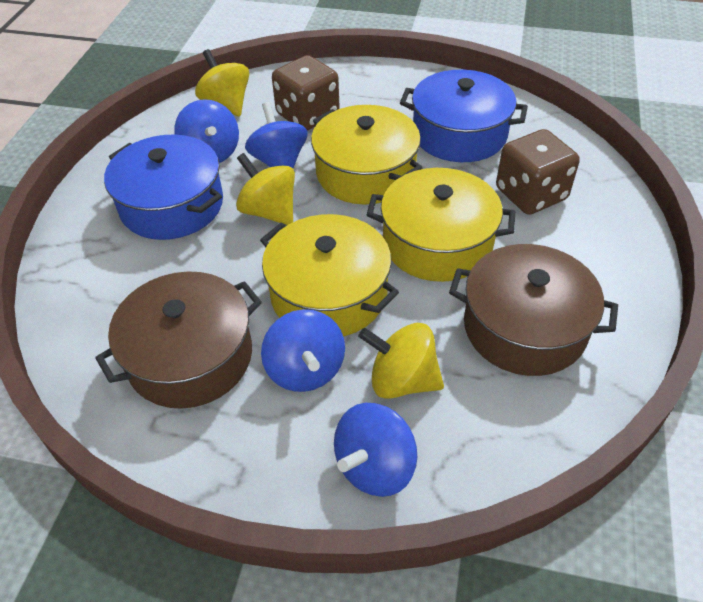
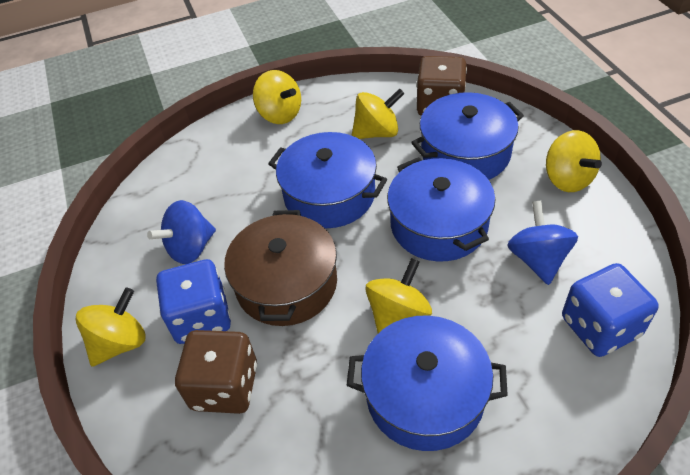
blue dice: none = 0 -> [156,259,231,344] [562,263,659,357] = 2
blue pot: [104,135,223,240] [400,70,528,162] = 2 -> [268,132,387,228] [347,315,508,451] [387,157,495,261] [411,92,524,180] = 4
blue spinning top: [174,99,239,163] [245,102,308,168] [261,309,345,392] [334,403,417,497] = 4 -> [147,200,216,264] [507,201,578,285] = 2
brown pot: [95,271,262,409] [449,244,618,376] = 2 -> [224,210,337,326] = 1
yellow pot: [260,214,399,336] [311,105,423,205] [367,168,515,282] = 3 -> none = 0
yellow spinning top: [195,49,249,117] [236,153,295,225] [358,323,444,399] = 3 -> [76,288,145,367] [253,70,301,124] [351,88,404,139] [365,258,432,333] [546,130,602,192] = 5

